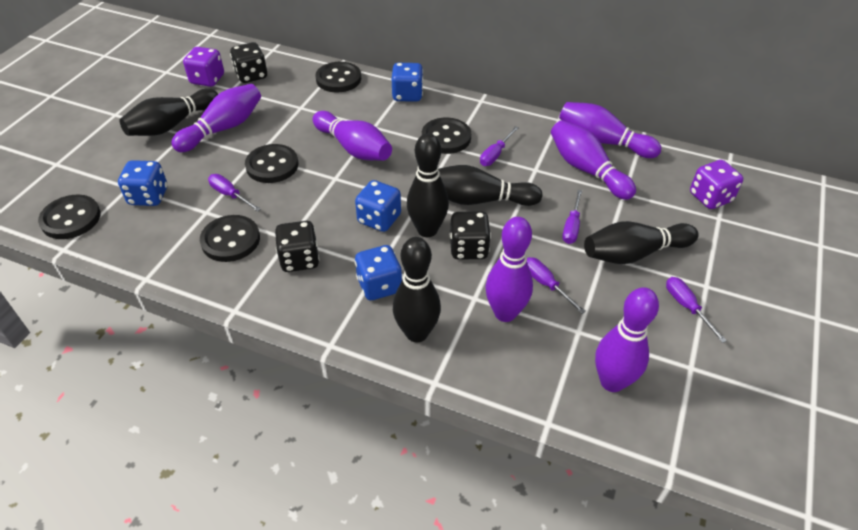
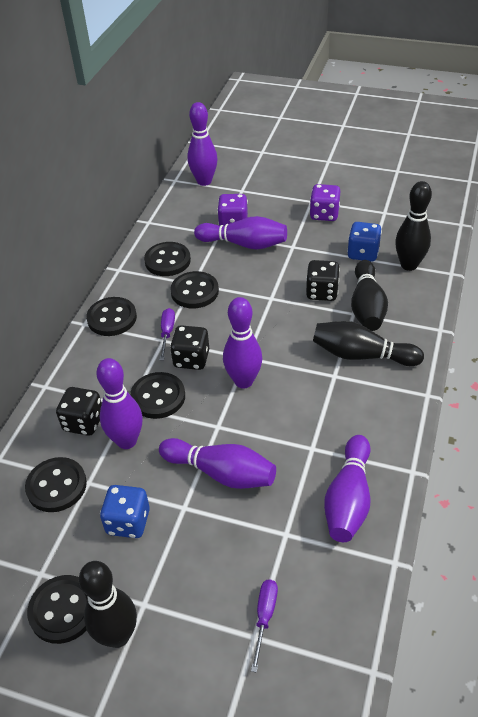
black bowling pin: [119,89,218,136] [393,237,441,342] [407,133,449,237] [438,165,543,206] [584,221,699,264] = 5 -> [79,561,137,648] [313,321,424,366] [351,260,388,331] [395,181,432,271] = 4
black button: [38,195,101,239] [200,215,260,262] [245,144,298,183] [315,62,361,92] [422,117,471,154] = 5 -> [25,457,87,512] [27,575,88,644] [86,297,137,336] [130,372,185,419] [144,242,191,276] [170,271,219,308] = 6
blue dice: [118,160,168,206] [355,180,401,232] [355,245,402,300] [392,63,423,102] = 4 -> [100,485,150,538] [347,222,382,262] = 2
purple screwdriver: [208,174,261,212] [480,126,519,166] [527,257,586,314] [562,190,582,244] [666,277,727,343] = 5 -> [160,308,175,360] [251,579,278,673] = 2

